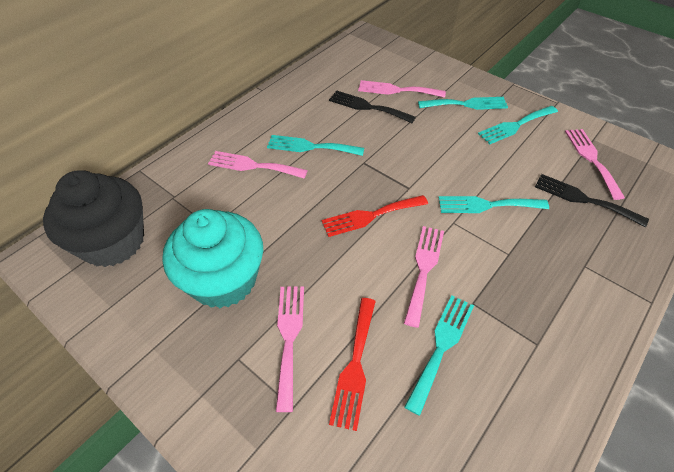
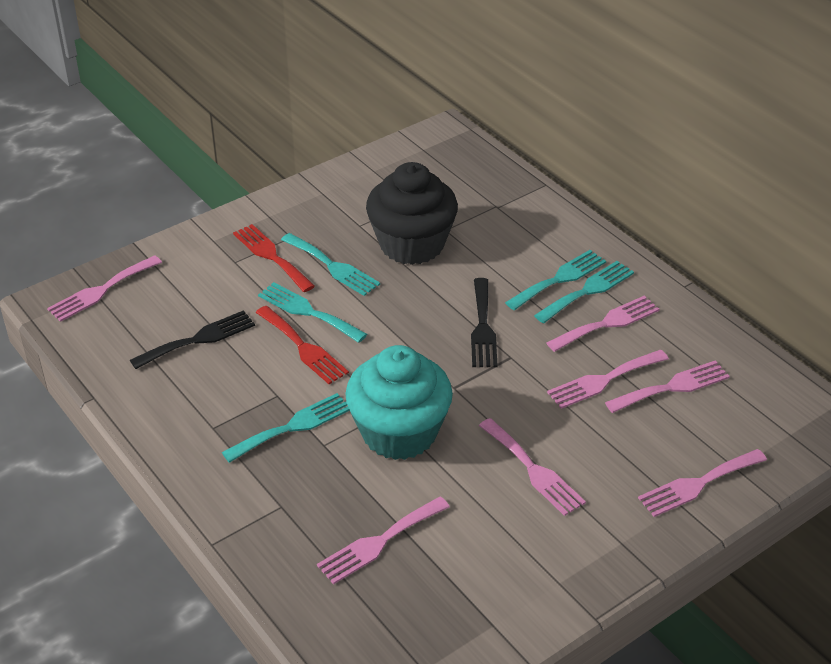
pink fork: [208,151,308,178] [276,287,304,412] [358,80,446,98] [404,226,444,328] [565,129,625,200] = 5 -> [47,255,162,322] [317,496,450,585] [479,418,586,516] [546,296,660,352] [547,350,669,409] [605,360,730,413] [638,449,767,517] = 7

